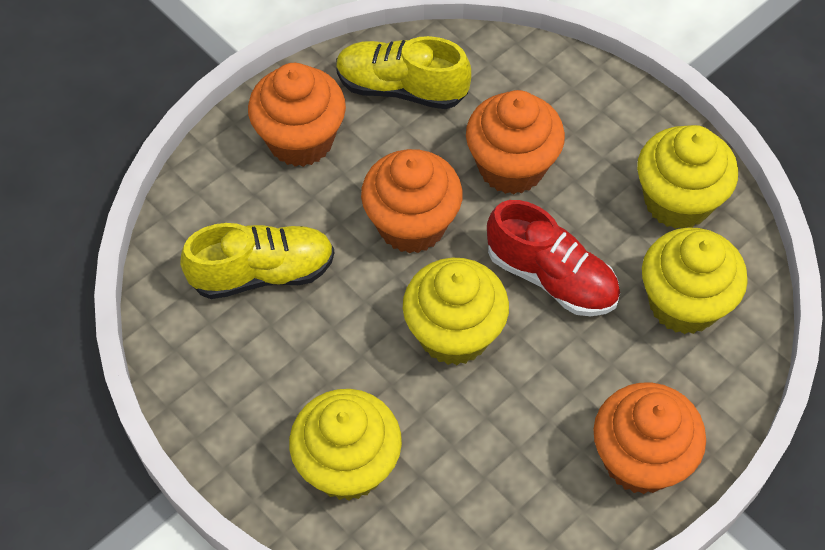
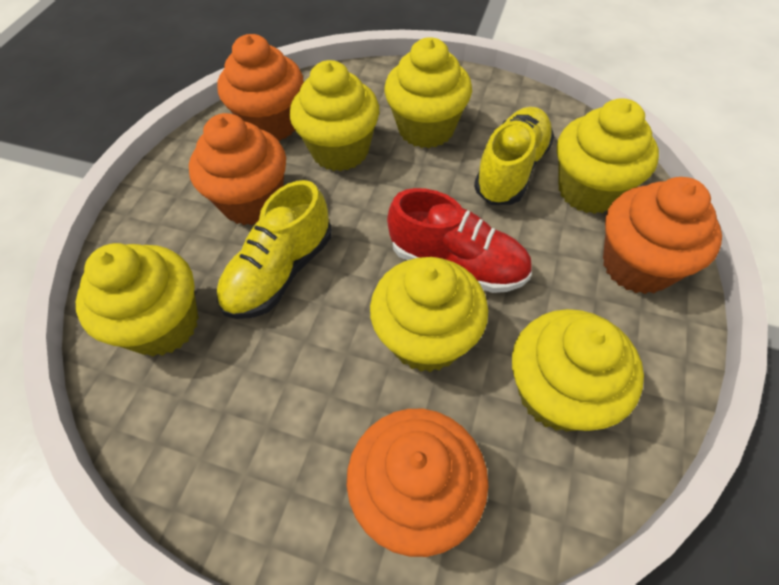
yellow cupcake: [289,389,402,500] [403,258,509,365] [637,125,738,229] [642,227,748,334] = 4 -> [76,243,199,356] [290,60,379,171] [370,257,488,372] [384,37,472,148] [512,309,644,432] [557,98,659,214] = 6

